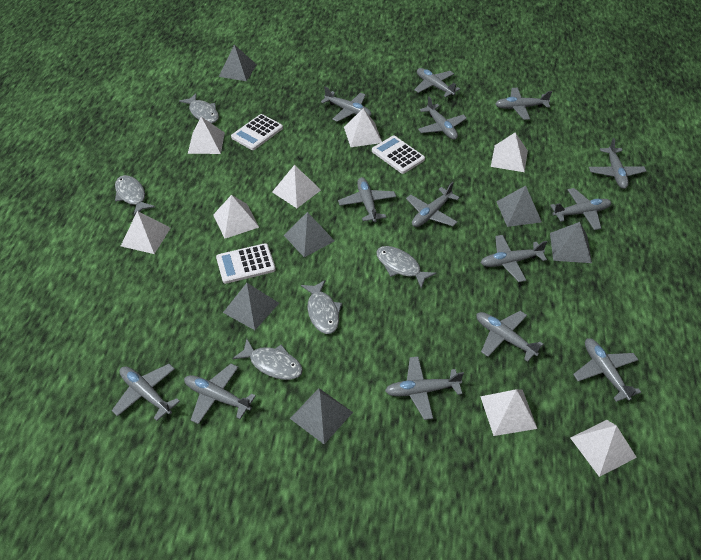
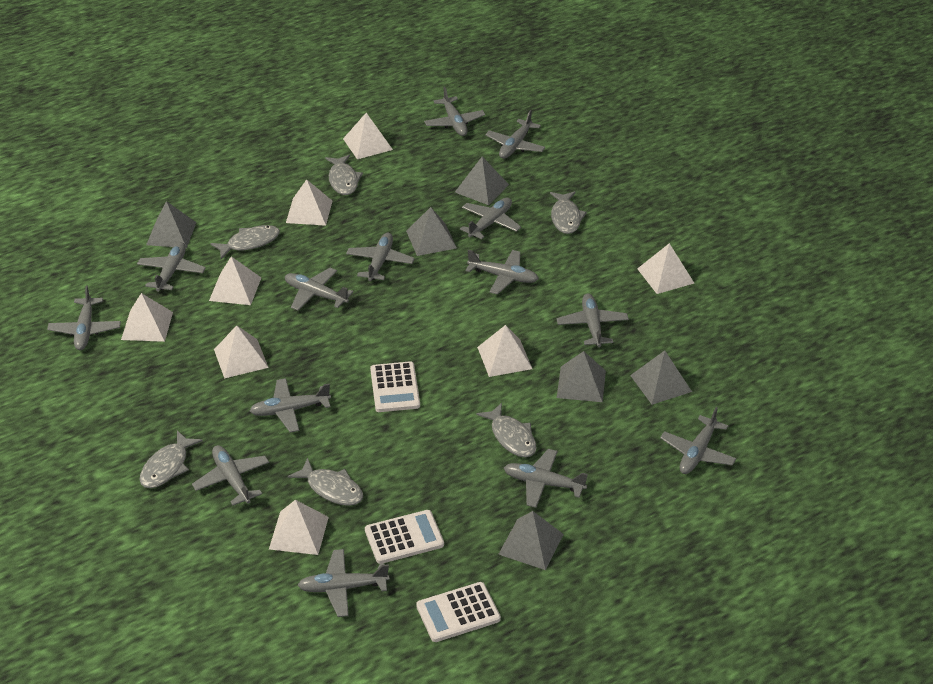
grey fish: [115,175,155,216] [179,93,219,123] [232,339,303,380] [301,280,342,334] [376,246,436,289] = 5 -> [139,430,203,488] [210,225,280,259] [288,458,363,506] [325,155,363,195] [476,403,537,457] [550,191,587,234] = 6

